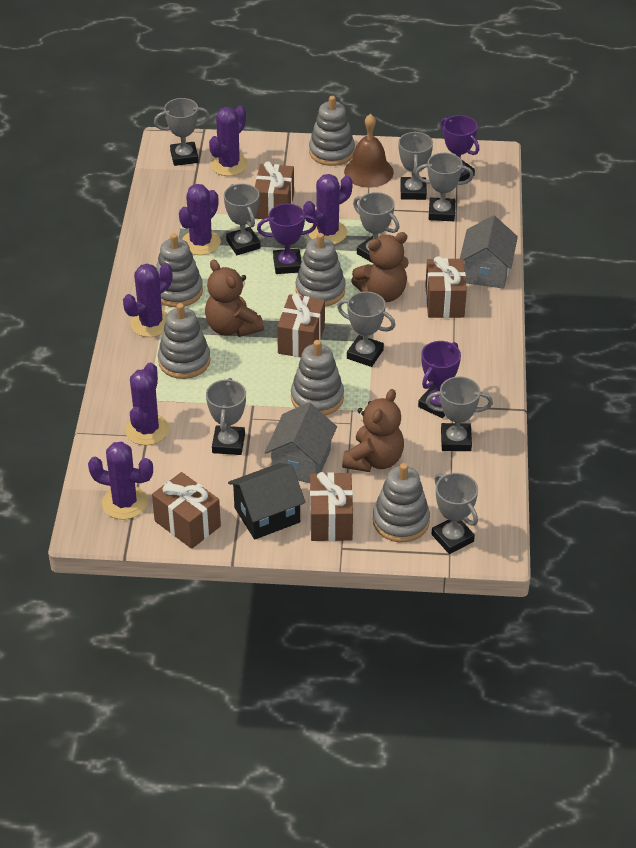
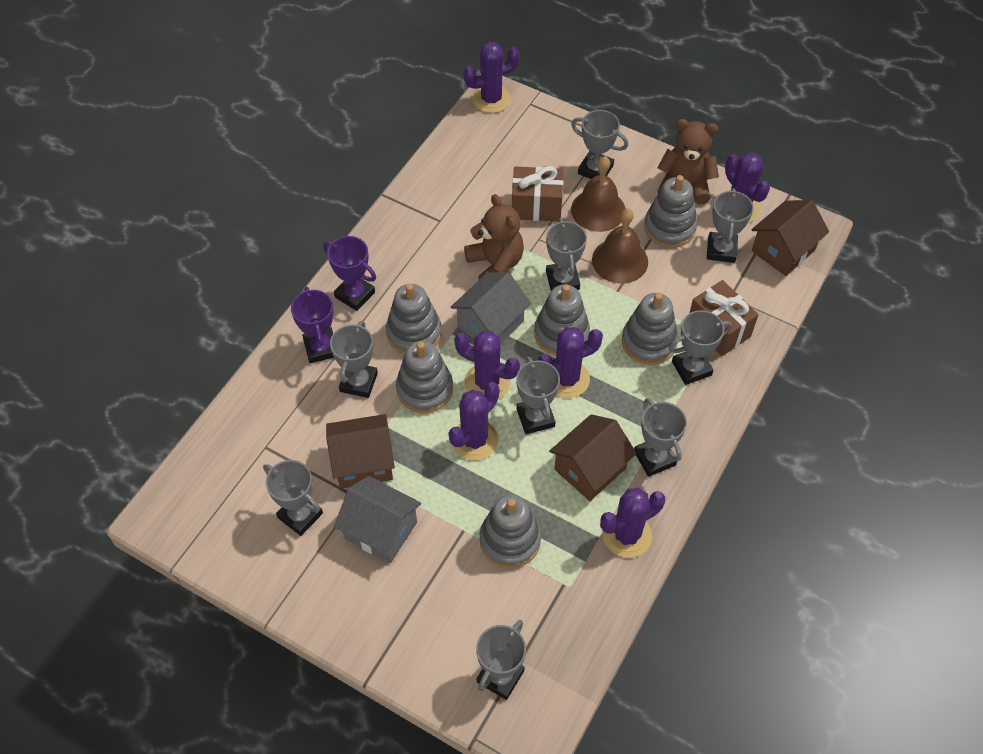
black house: [228,463,306,540] = 1 -> none = 0
brown bell: [344,114,394,187] = 1 -> [571,156,626,232] [592,208,648,284] = 2
brown gift: [152,472,221,549] [255,161,294,219] [277,293,325,357] [310,472,353,541] [425,256,467,318] = 5 -> [512,166,563,221] [690,280,759,356] = 2
brown house: none = 0 -> [326,414,395,488] [549,414,637,501] [751,200,829,276] = 3
brown teddy bear: [205,259,264,337] [342,389,404,472] [351,232,409,302] = 3 -> [464,194,524,280] [657,119,719,204] = 2
purple trophy: [257,204,317,274] [418,341,461,418] [440,115,479,181] = 3 -> [291,287,334,363] [323,236,376,311] = 2

